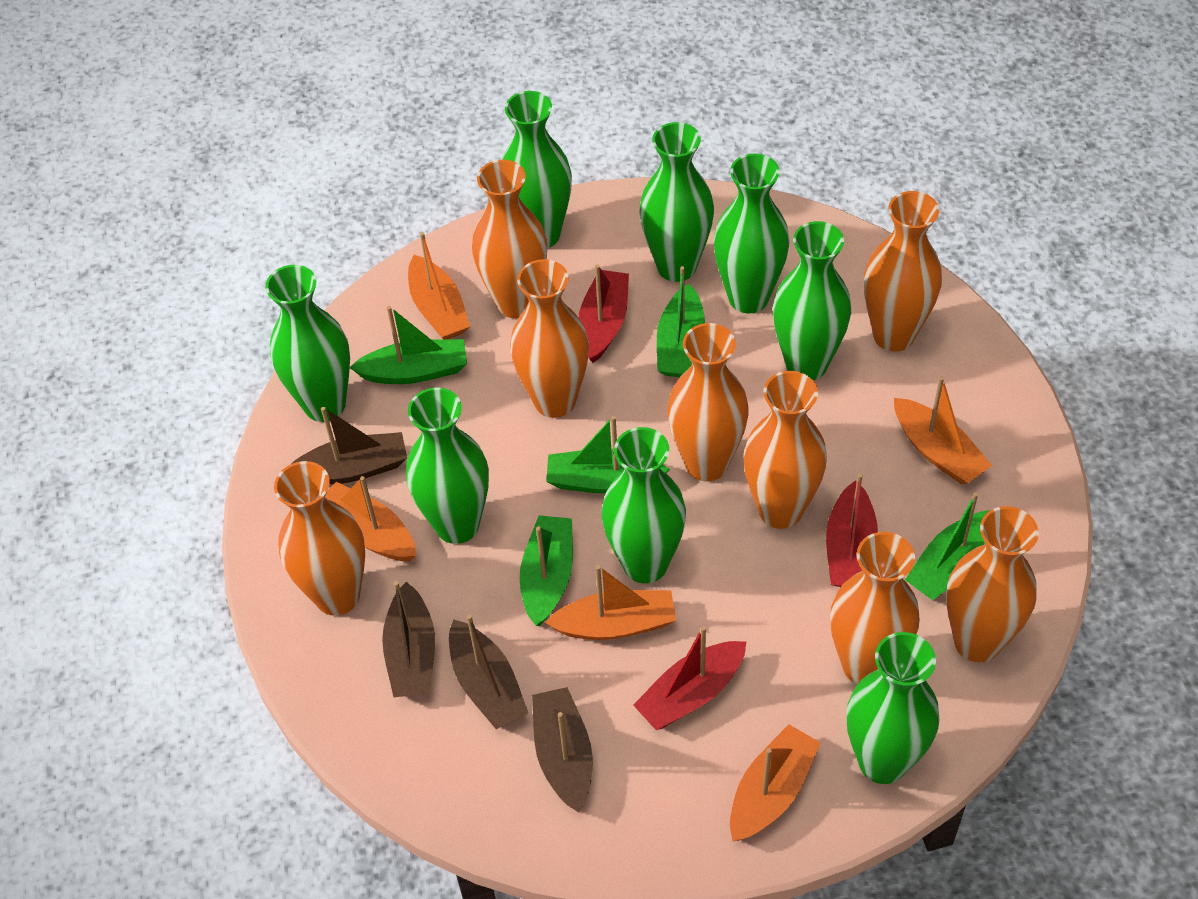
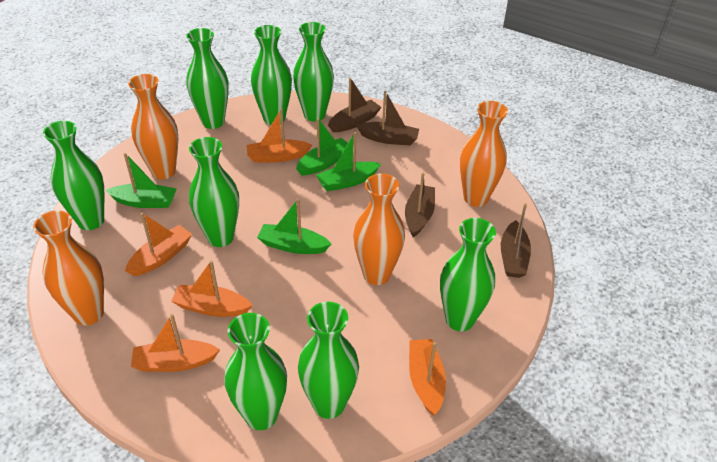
green boat: [350,306,467,384] [520,515,573,626] [546,416,670,494] [657,266,705,377] [905,493,989,600] = 5 -> [105,153,177,208] [257,199,331,254] [296,118,348,176] [316,132,381,191] = 4
orange vase: [274,461,365,616] [472,160,547,318] [510,259,589,418] [667,323,749,481] [743,371,827,529] [830,532,920,685] [864,191,942,352] [946,506,1039,662] = 8 -> [33,210,104,326] [128,74,178,179] [353,173,405,285] [460,101,508,207] = 4
red boat: [578,264,629,363] [633,626,747,730] [826,473,878,587] = 3 -> none = 0

